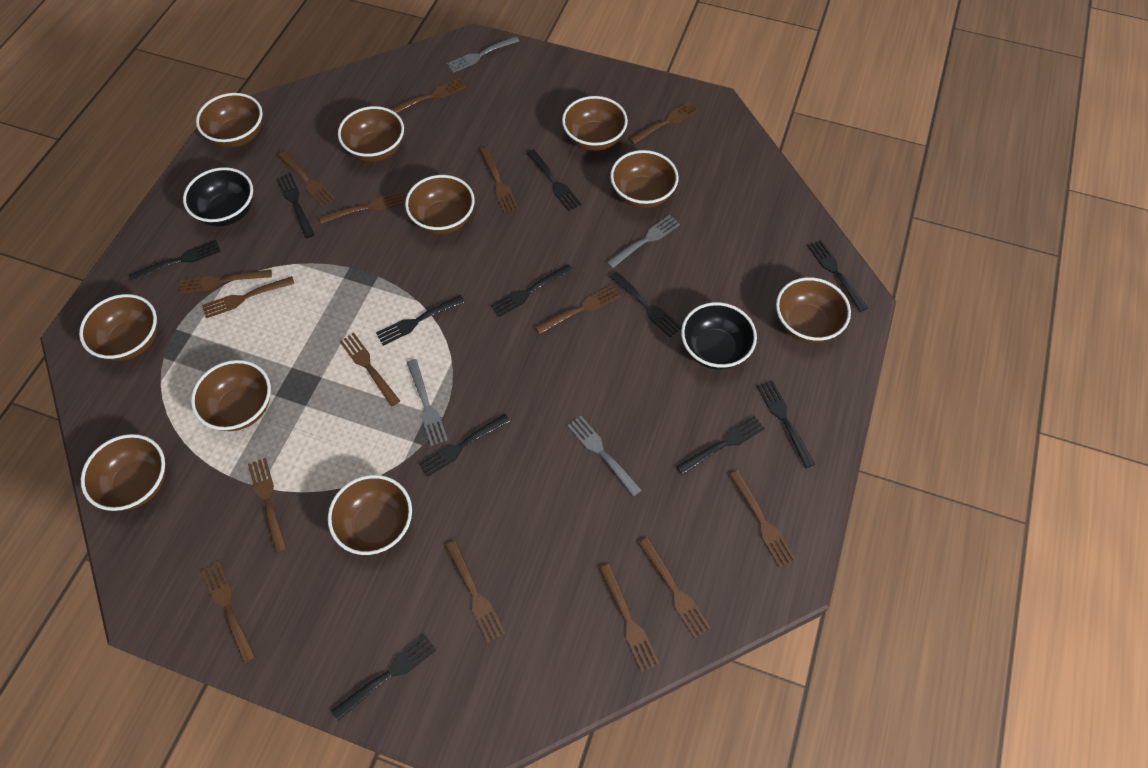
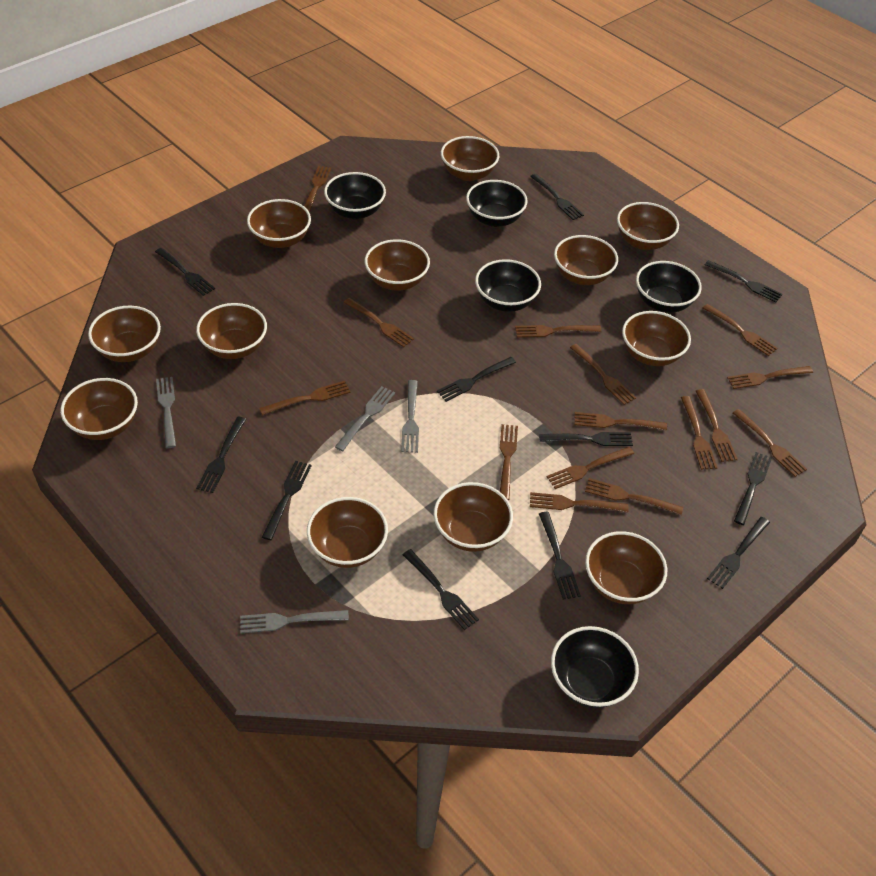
black bowl: [183,167,253,226] [681,302,757,369] = 2 -> [324,172,386,219] [466,180,528,227] [475,259,541,312] [551,626,639,708] [636,261,702,313] = 5
brown bowl: [79,294,157,361] [81,434,166,511] [191,360,271,431] [196,93,263,148] [328,475,412,555] [338,106,404,162] [405,175,475,234] [562,96,628,151] [610,150,678,208] [776,277,851,343] = 10 -> [60,378,138,440] [88,306,161,362] [196,303,267,359] [247,199,311,248] [307,497,388,568] [365,239,430,291] [434,482,513,552] [441,136,499,181] [554,235,618,285] [585,531,667,604] [617,202,679,250] [622,311,691,366] = 12

